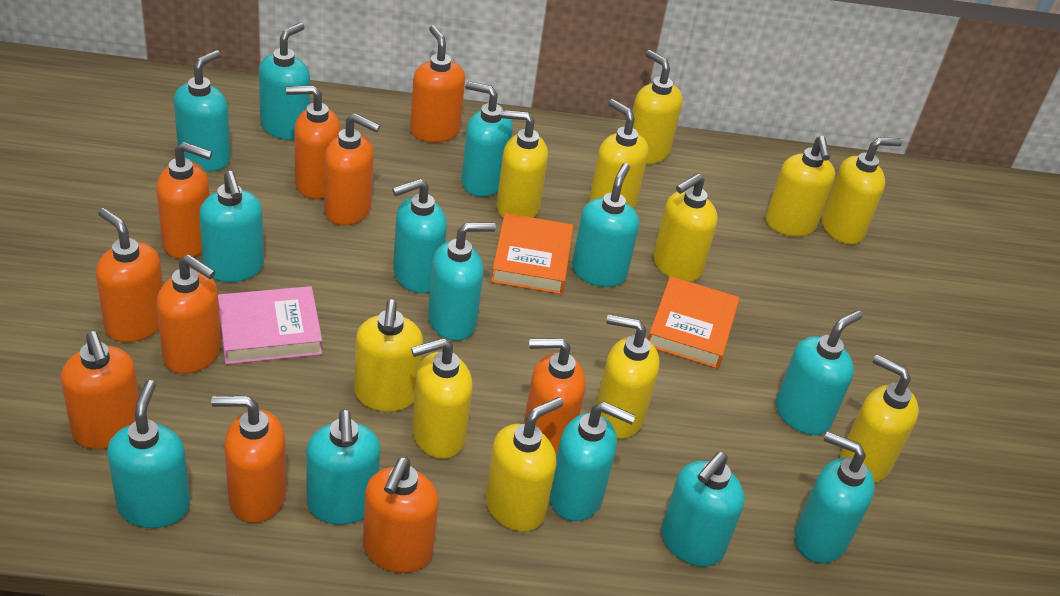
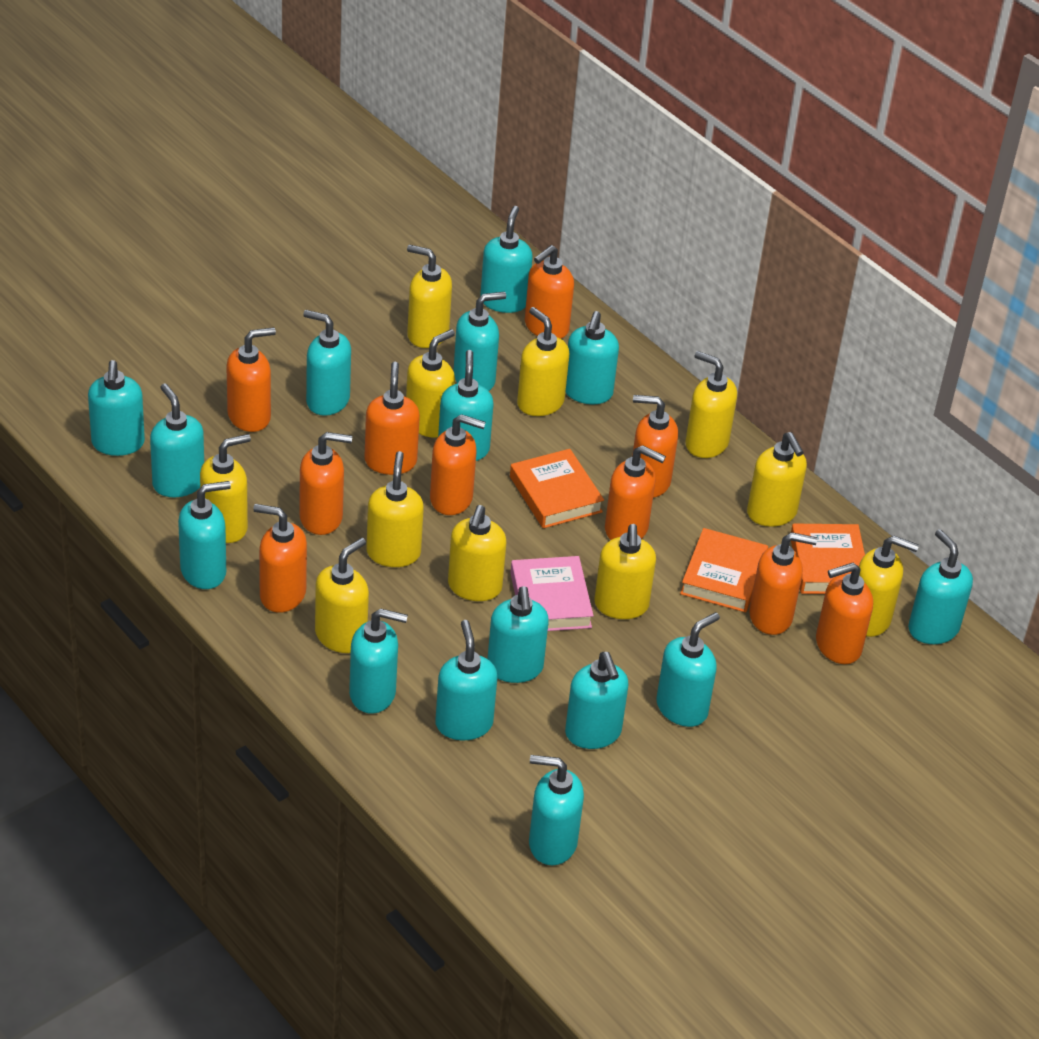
orange book: [491,213,573,294] [648,276,740,369] = 2 -> [510,449,604,528] [680,528,768,612] [791,524,865,594] = 3
turquoise soap dispenser: [107,380,190,528] [174,50,231,171] [199,171,264,282] [259,23,310,140] [306,409,380,524] [392,178,447,293] [428,222,496,341] [461,81,513,197] [550,402,636,521] [572,163,639,287] [661,452,745,567] [776,310,862,435] [795,431,875,563] = 13 -> [88,360,145,456] [150,383,204,497] [178,481,231,589] [303,310,351,416] [349,608,408,714] [435,620,497,740] [438,350,494,461] [453,292,506,391] [480,206,533,313] [487,586,549,683] [529,755,584,865] [565,652,629,749] [566,311,619,404] [656,612,720,727] [908,529,973,644] = 15

